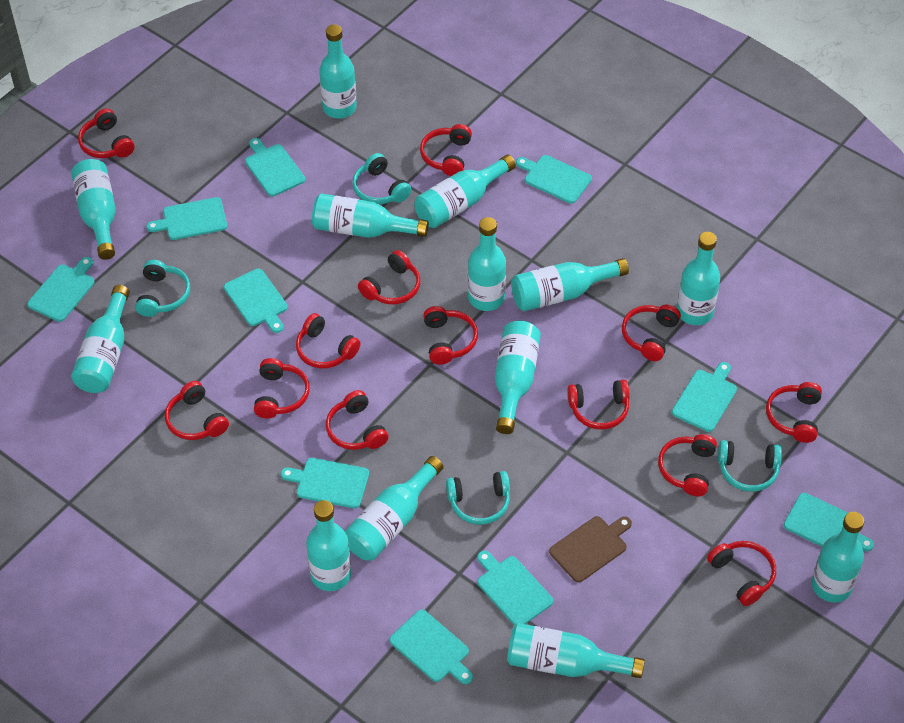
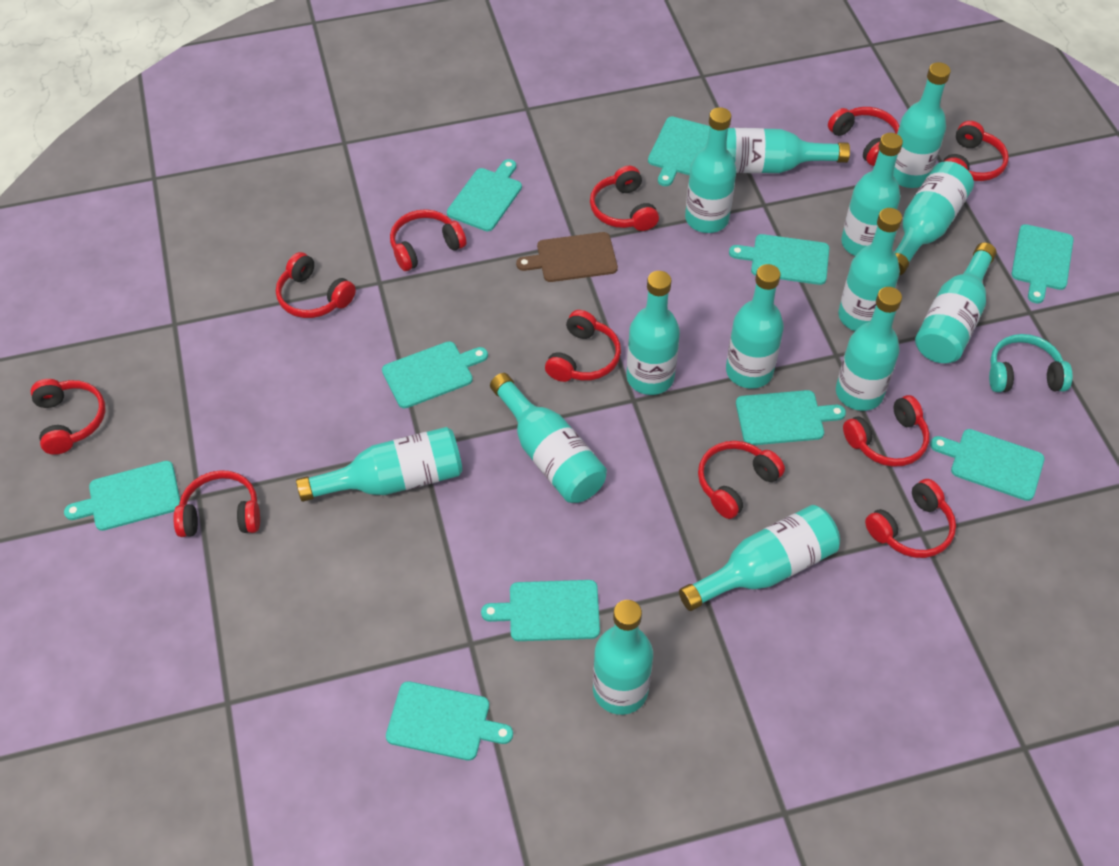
red headphones: [78,108,135,158] [165,381,229,440] [254,358,310,419] [296,313,361,368] [326,390,389,450] [358,250,421,305] [420,124,472,176] [423,306,478,365] [567,380,630,429] [622,304,681,361] [658,434,717,496] [707,541,776,606] [766,382,822,443] = 13 -> [31,379,105,455] [173,470,260,537] [276,252,356,318] [390,209,466,271] [545,310,621,382] [590,166,659,231] [698,441,785,519] [828,107,899,166] [843,395,930,467] [865,479,956,558] [943,121,1009,181] = 11
turquoise bottle: [71,159,116,260] [71,285,130,393] [306,500,351,591] [312,194,429,238] [319,24,357,119] [345,456,443,561] [414,155,516,228] [468,217,506,311] [495,321,541,434] [507,623,645,678] [511,258,629,311] [677,232,720,325] [812,512,864,602] = 13 -> [296,427,463,502] [490,373,607,503] [593,600,653,715] [626,271,680,395] [679,505,840,611] [685,107,736,233] [726,264,784,389] [727,128,850,173] [836,287,902,411] [838,208,902,331] [841,133,903,256] [893,62,951,188] [894,161,974,275] [915,242,997,363] = 14
turquoise headphones: [135,260,190,317] [352,153,412,204] [446,471,510,525] [718,440,782,492] = 4 -> [989,334,1072,392] = 1

